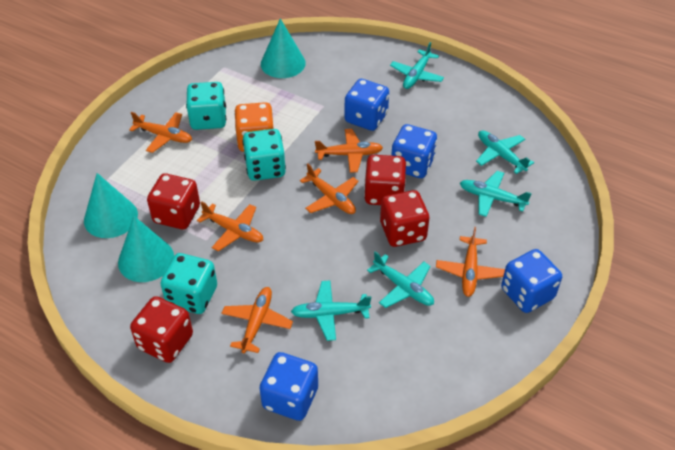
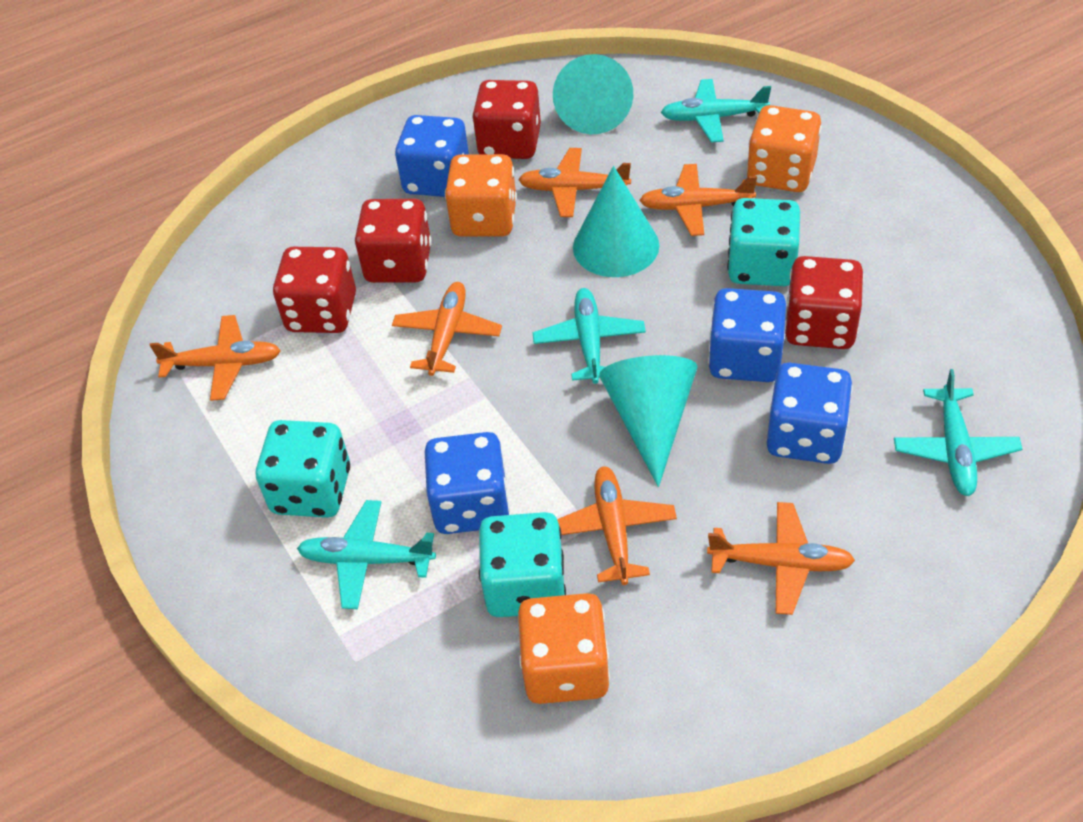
orange dice: [234,102,273,152] = 1 -> [445,154,517,236] [518,593,610,704] [747,105,822,192] = 3
turquoise plane: [291,281,371,341] [367,251,434,308] [390,42,444,89] [460,171,532,217] [476,130,534,174] = 5 -> [297,500,436,609] [533,288,646,384] [661,79,771,143] [894,369,1022,496] = 4

